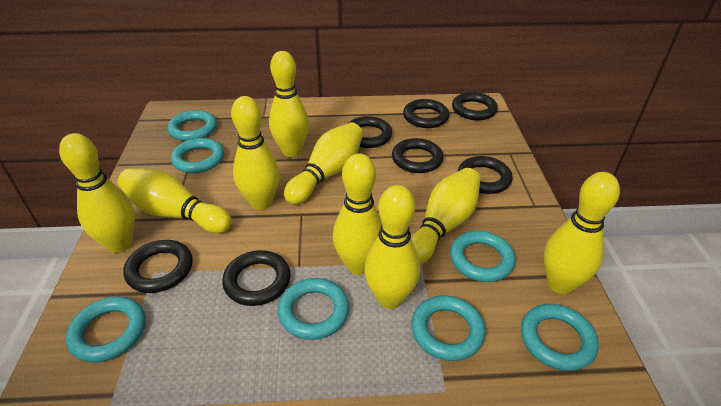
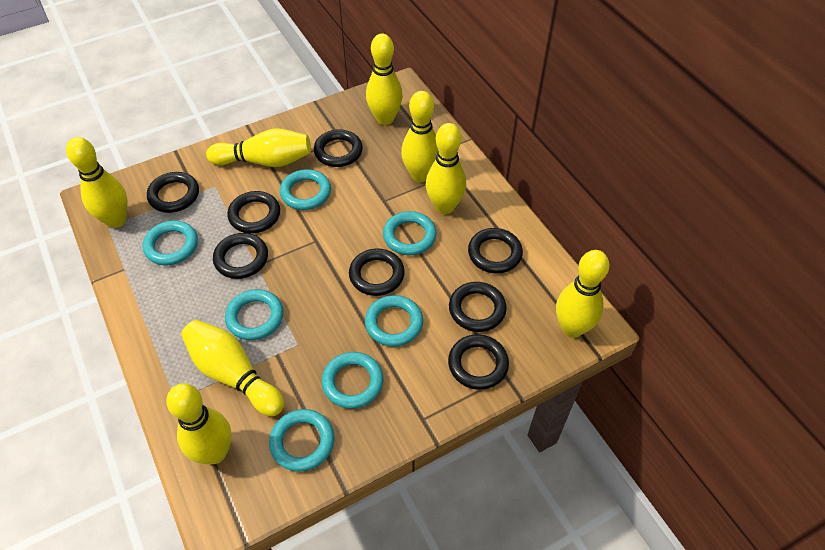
black ring: [123,240,193,293] [222,250,291,306] [347,116,392,148] [392,138,443,173] [403,99,449,128] [452,92,498,120] [458,156,513,194] = 7 -> [147,172,199,213] [213,233,268,279] [227,191,280,233] [314,129,363,167] [349,249,405,296] [448,334,509,390] [449,282,507,332] [468,228,523,274] = 8
yellow bowling pin: [59,133,135,253] [117,168,232,233] [231,96,280,210] [269,51,309,157] [284,122,363,205] [333,153,382,275] [364,185,420,309] [411,168,481,265] [544,172,620,294] = 9 -> [66,137,128,228] [166,383,232,464] [181,320,284,416] [206,128,311,167] [366,33,403,125] [401,91,438,182] [426,123,466,214] [556,250,609,338] = 8

